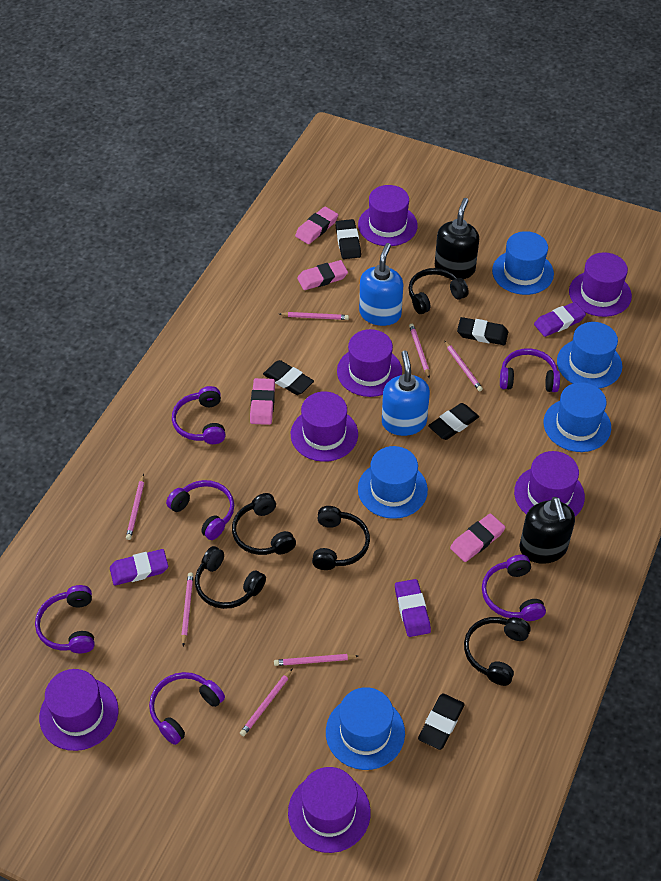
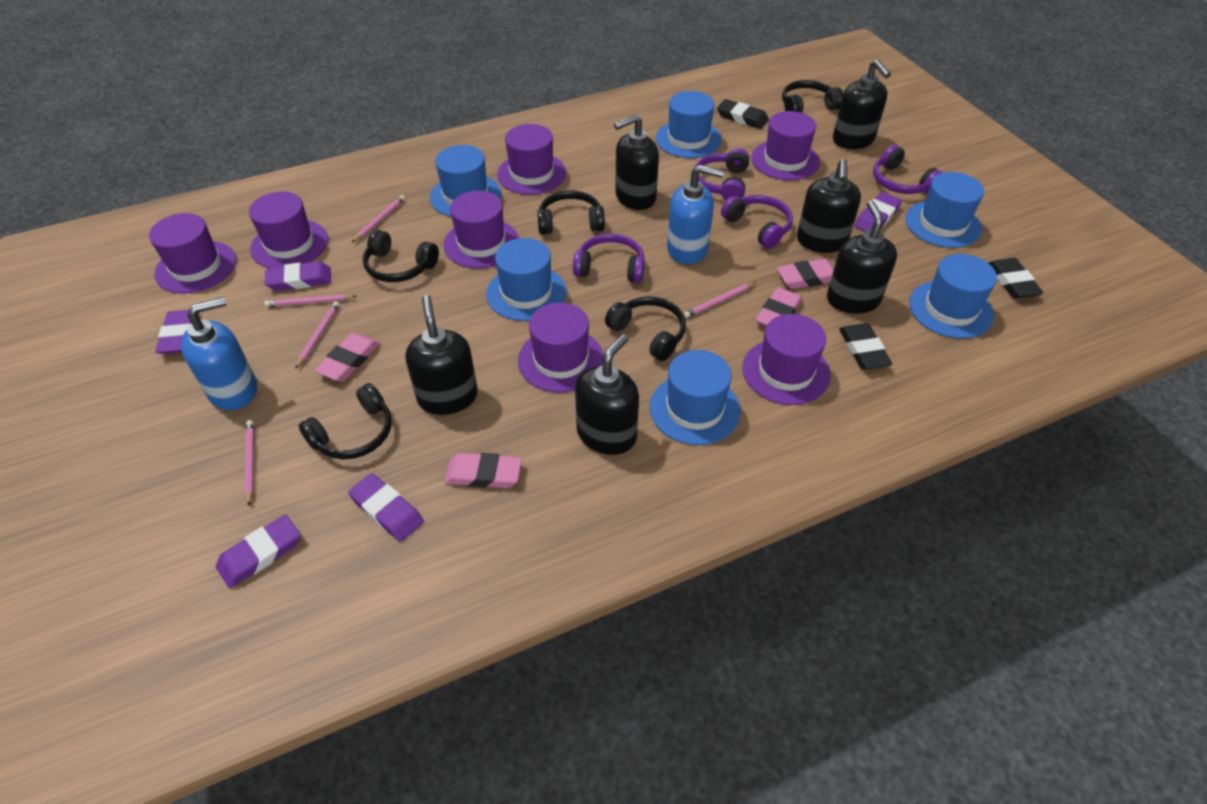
black eraser: [263,360,314,395] [335,219,361,259] [418,693,465,750] [428,403,479,440] [457,317,508,345] = 5 -> [717,99,769,129] [839,323,892,370] [988,258,1043,298] = 3
black soap dispenser: [435,198,479,279] [519,497,575,564] = 2 -> [406,295,478,415] [575,334,639,455] [614,114,659,210] [797,159,861,253] [827,200,897,314] [833,60,891,149] = 6
blue hat: [326,687,405,770] [358,446,428,519] [492,231,554,295] [544,382,611,452] [557,322,622,388] = 5 -> [430,145,501,217] [486,238,566,321] [650,350,741,445] [656,91,722,158] [905,172,984,248] [909,254,997,339] = 6
pink pencil: [126,474,144,540] [181,572,193,646] [240,668,293,736] [274,654,358,666] [280,312,349,320] [409,324,430,378] [444,340,483,391] = 7 -> [245,420,254,506] [264,294,357,307] [295,301,339,369] [352,195,405,242] [683,282,756,318] = 5
purple eraser: [110,549,168,586] [395,579,431,637] [534,302,586,337] = 3 -> [155,310,199,354] [216,515,300,588] [265,261,331,291] [348,473,424,542] [854,192,902,231] = 5
purple headphones: [35,585,95,653] [149,672,225,745] [166,480,234,540] [172,386,226,444] [482,555,546,621] [500,348,560,392] = 6 -> [573,234,645,283] [694,148,750,200] [721,195,793,249] [873,145,942,194] = 4

